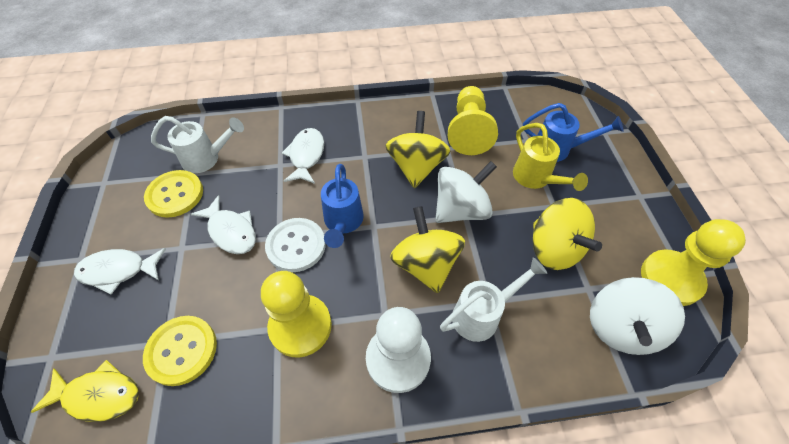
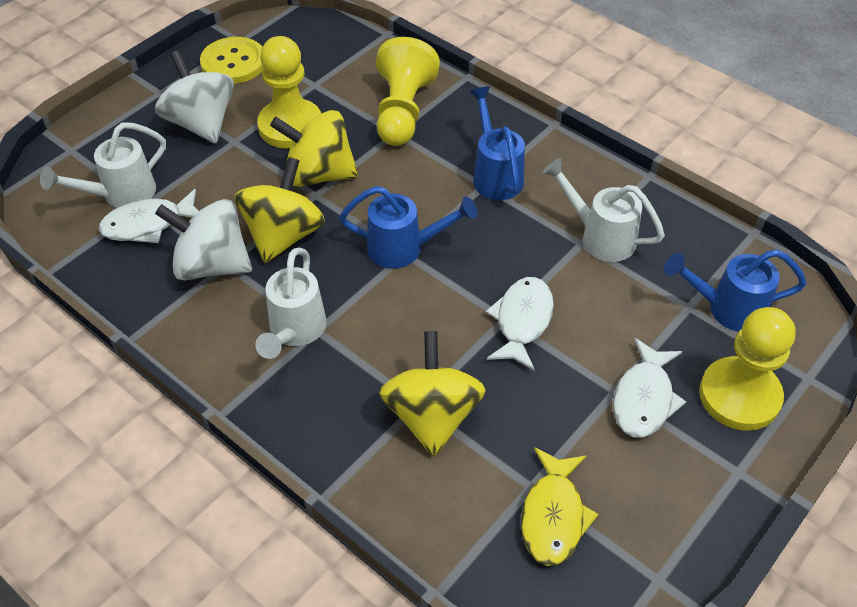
blue watering can: [321,164,364,248] [523,103,623,162] = 2 -> [339,186,477,269] [469,86,525,200] [664,249,807,332] = 3
white button: [265,218,326,272] = 1 -> none = 0
white pawn: [366,307,431,393] = 1 -> none = 0
white watering can: [151,116,244,173] [440,257,548,342] = 2 -> [40,122,166,208] [255,248,327,359] [542,158,665,262] = 3
yellow button: [143,316,217,386] [144,170,203,218] = 2 -> [200,37,263,84] = 1
yellow watering can: [513,123,588,191] = 1 -> none = 0

